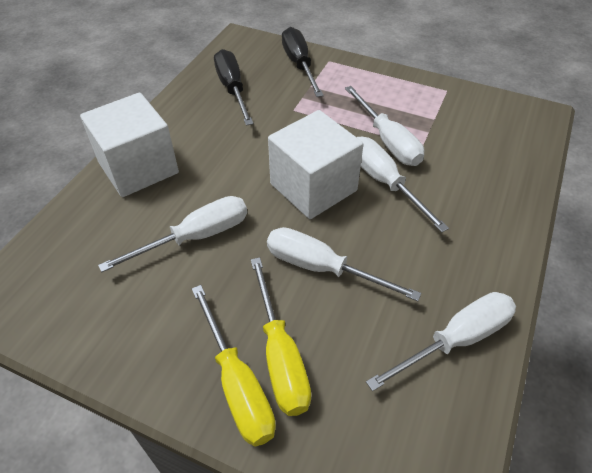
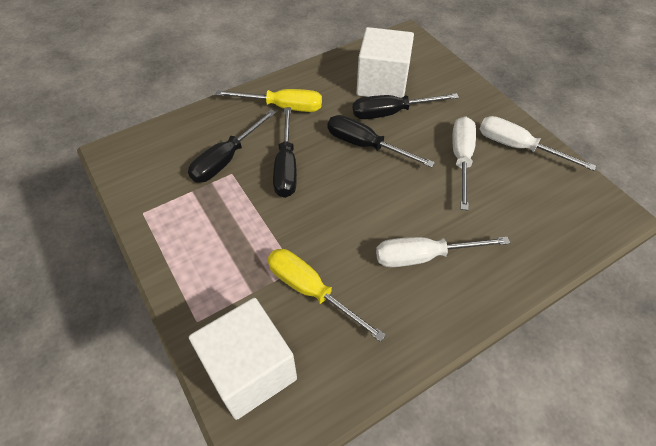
black screwdriver: [214,49,254,126] [282,27,324,97] = 2 -> [188,109,276,183] [273,107,297,198] [327,115,435,168] [353,93,459,119] = 4
white screwdriver: [98,196,247,272] [267,227,422,301] [345,86,424,166] [357,137,449,232] [366,292,516,391] = 5 -> [376,237,510,267] [452,116,476,210] [480,116,596,171] = 3

